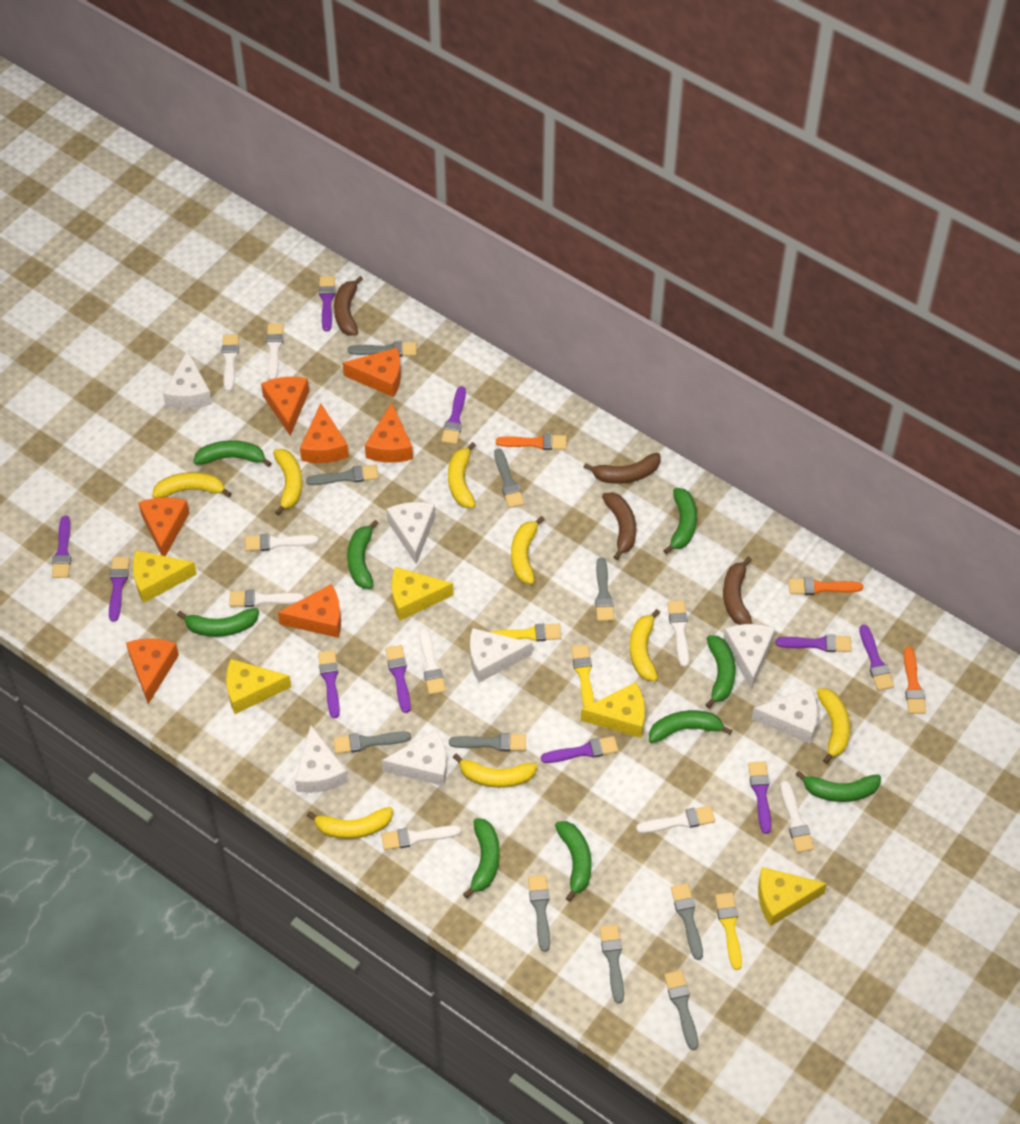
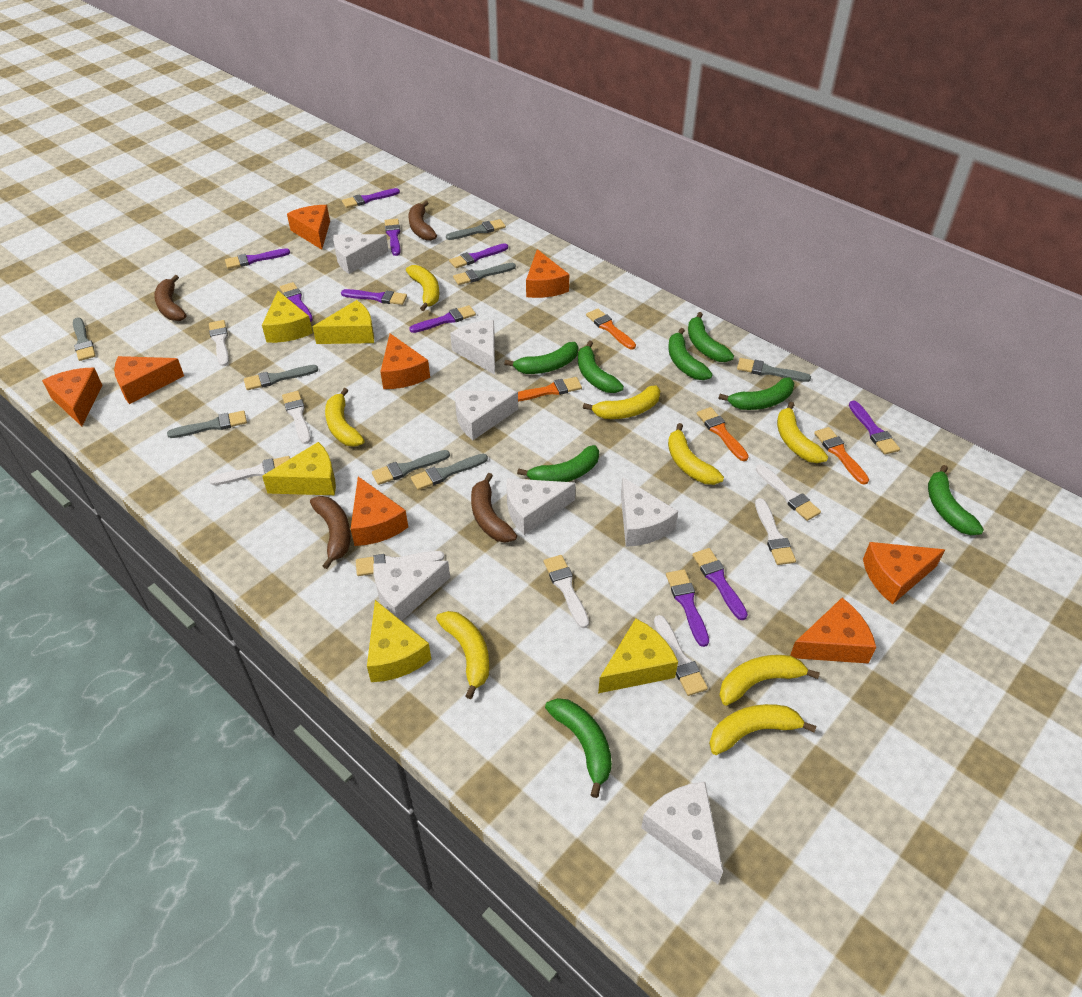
green banana: [177,608,259,637] [193,440,272,467] [347,520,379,589] [463,818,500,898] [555,821,592,902] [649,710,732,743] [663,488,697,554] [705,635,736,708] [795,771,881,802] = 9 -> [504,342,578,374] [517,445,599,482] [545,698,612,798] [578,340,624,393] [668,328,713,380] [688,312,734,362] [719,377,794,410] [928,465,984,535] = 8
grey brush: [306,465,378,485] [333,731,411,754] [348,341,417,357] [449,733,526,751] [494,448,524,508] [528,875,550,952] [595,557,614,621] [600,925,624,1003] [664,970,698,1050] [671,883,703,960] = 10 -> [73,317,96,361] [167,410,247,438] [244,365,318,390] [372,450,450,485] [411,454,488,490] [446,219,506,240] [453,263,516,285] [737,358,811,382] = 8
orange brush: [496,434,567,450] [789,578,863,595] [904,647,926,714] = 3 -> [518,377,582,402] [586,308,636,350] [697,407,749,461] [814,427,869,485] = 4
orange cheese: [126,638,179,704] [138,497,189,556] [261,377,309,436] [278,584,341,638] [300,403,349,463] [343,348,401,397] [365,402,413,463] = 7 -> [42,368,102,426] [114,356,184,404] [287,205,330,250] [351,477,408,546] [380,334,430,389] [526,249,569,298] [790,598,876,664] [863,542,945,604] = 8
white brush: [222,334,239,392] [229,590,304,607] [245,534,319,551] [266,324,284,380] [381,825,461,850] [420,628,446,695] [636,806,715,833] [668,600,689,667] [781,781,814,853] = 9 -> [209,320,229,366] [209,456,290,485] [282,391,311,444] [356,551,444,576] [544,555,589,629] [654,615,708,696] [755,498,796,565] [756,465,821,521] = 8
yellow brush: [491,623,561,642] [571,645,594,708] [715,893,742,970] = 3 -> none = 0

